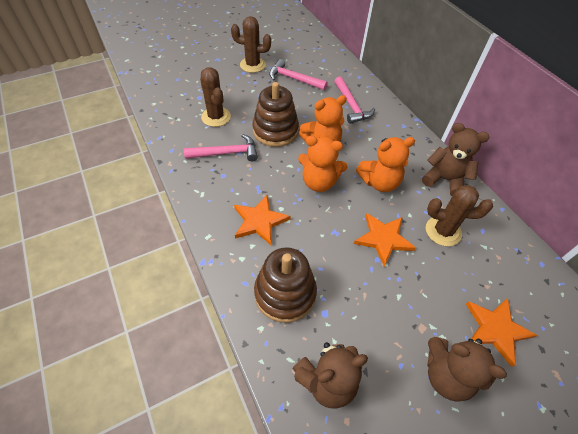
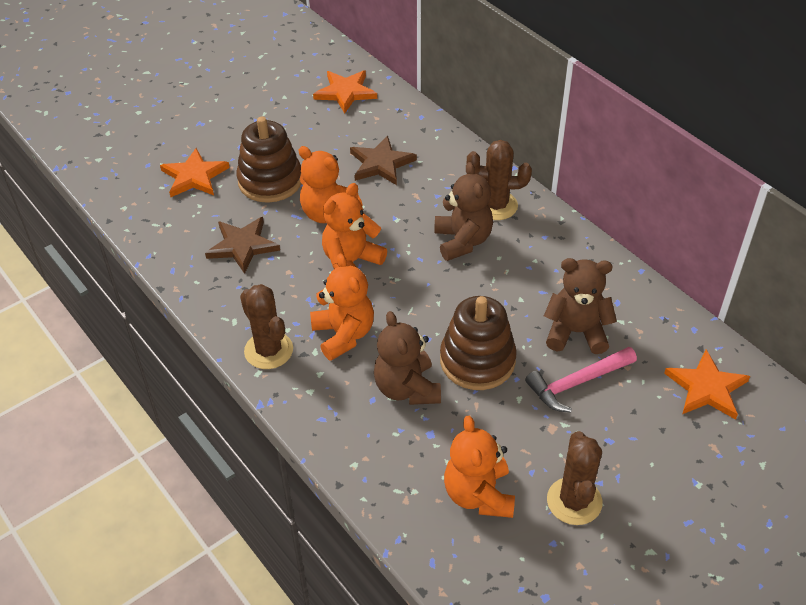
brown star: none = 0 -> [205,217,280,274] [350,136,417,185] = 2
orange teddy bear: [298,136,348,192] [299,95,347,142] [356,137,415,192] = 3 -> [298,146,363,223] [310,253,374,361] [322,183,387,269] [444,416,515,518] = 4
pink hammer: [184,134,258,161] [269,59,328,90] [334,77,375,124] = 3 -> [525,347,637,413] = 1

